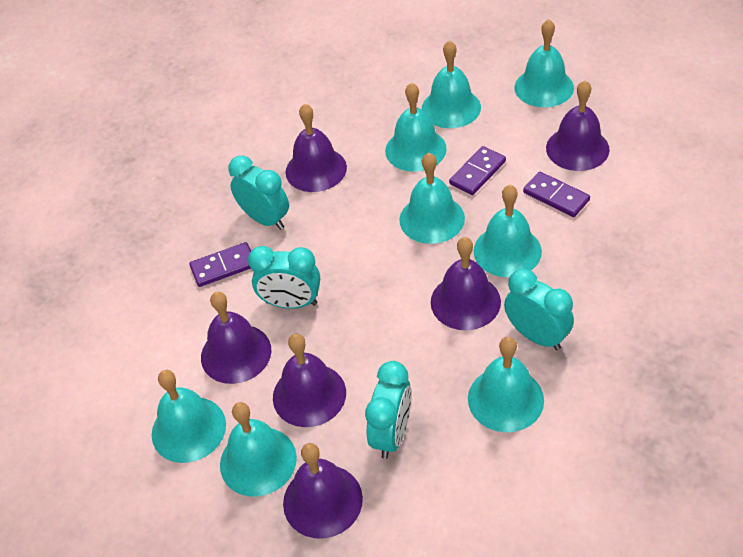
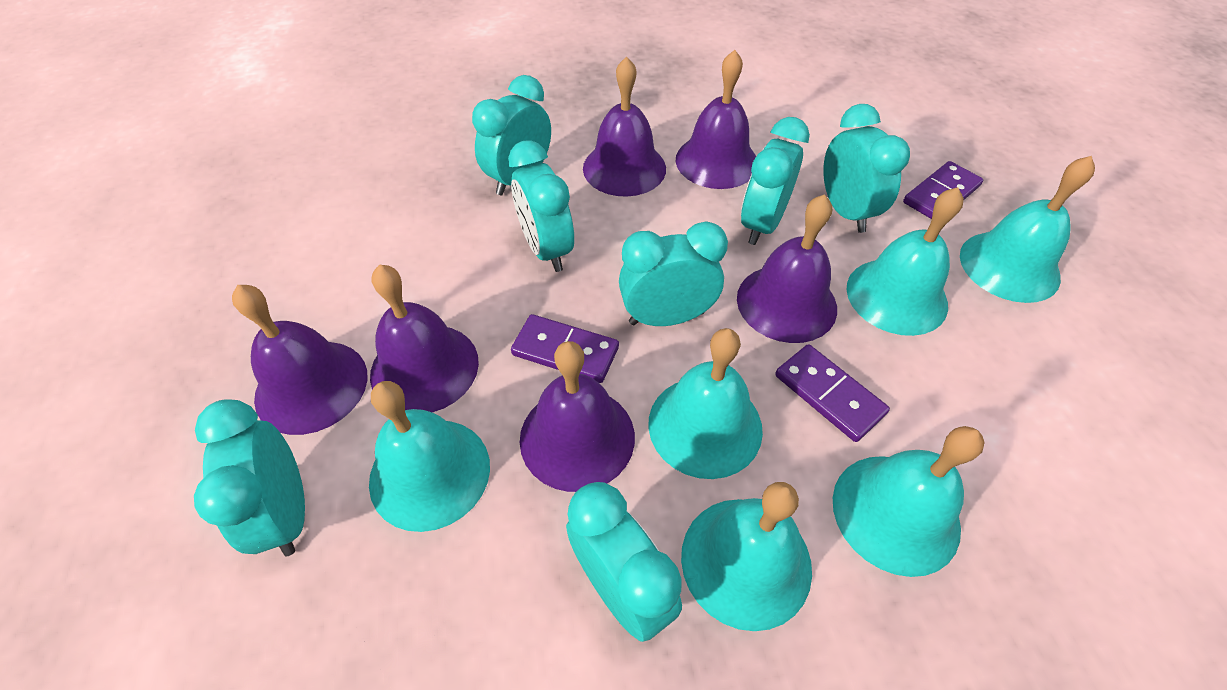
turquoise bell: [152,370,226,463] [220,402,297,497] [385,83,447,172] [399,153,465,244] [422,40,481,128] [468,337,544,432] [474,185,542,277] [514,19,574,107] = 8 -> [369,381,490,532] [648,328,763,479] [681,482,812,631] [833,426,985,577] [846,187,964,336] [960,156,1095,303] = 6
turquoise clock: [229,156,289,230] [248,246,320,309] [365,361,412,459] [504,269,574,350] = 4 -> [194,399,305,556] [472,75,551,195] [508,140,574,272] [566,482,682,642] [619,221,728,326] [741,117,810,245] [823,104,910,233] = 7

